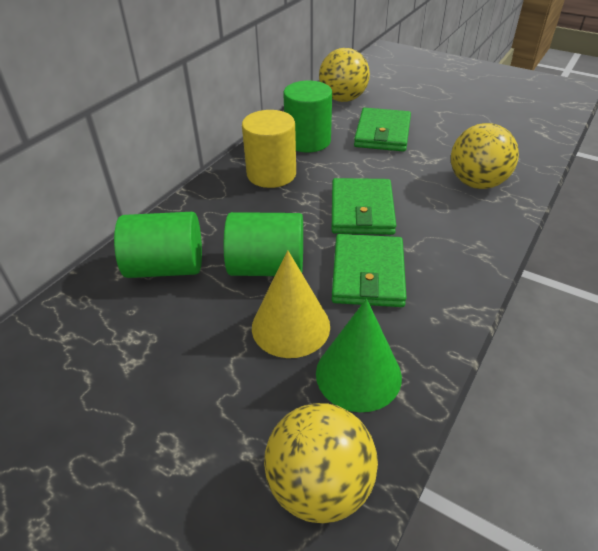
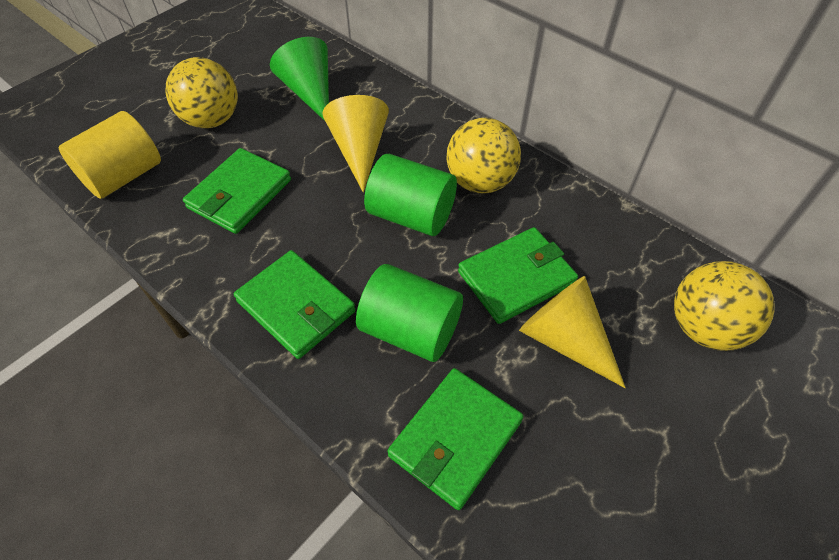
green cylinder: [114,212,202,278] [224,212,303,276] [283,81,332,153] = 3 -> [356,264,463,362] [364,154,457,236] = 2
green wallet: [332,178,396,235] [332,234,407,307] [354,108,411,152] = 3 -> [183,148,291,234] [234,250,356,359] [387,368,523,510] [458,227,578,324] = 4
yellow cone: [252,250,330,358] = 1 -> [322,95,389,193] [519,276,626,388] = 2

